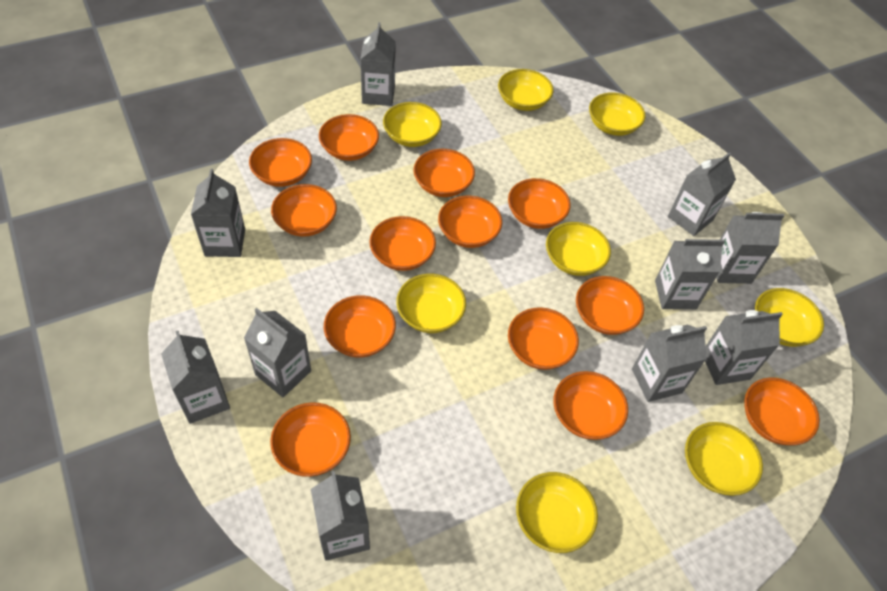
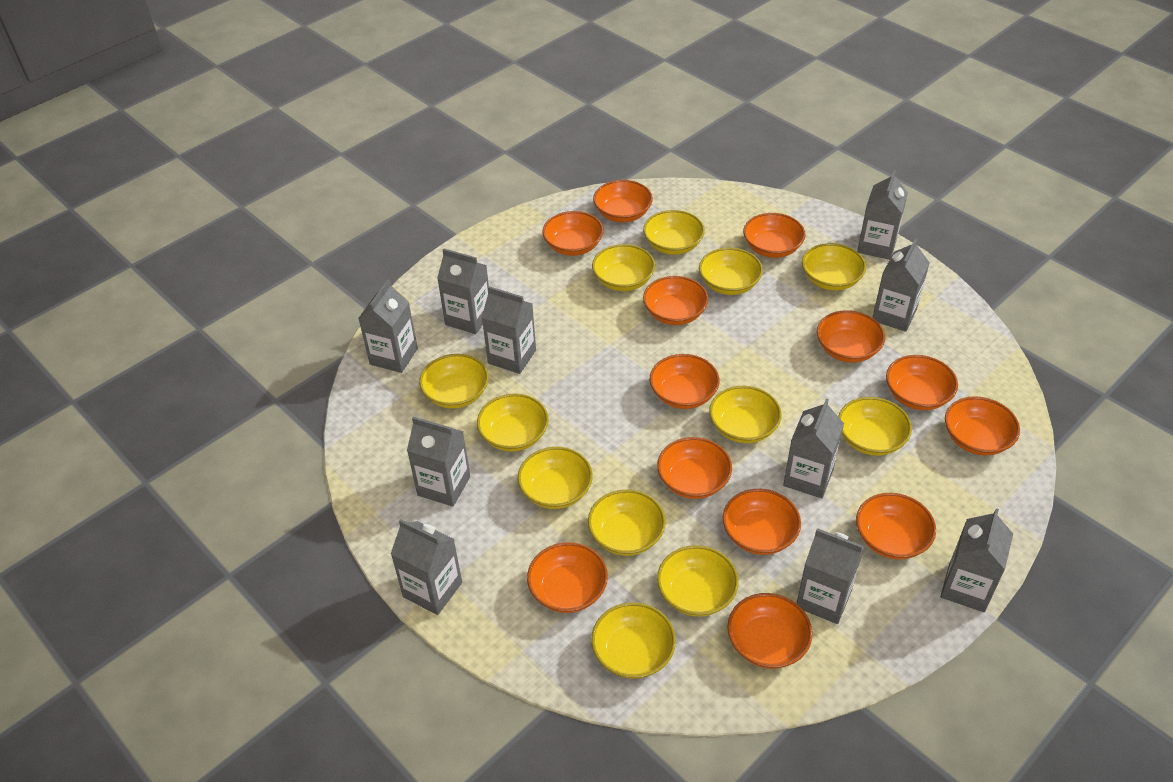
yellow bowl: [383,102,442,147] [396,274,466,333] [498,69,554,111] [516,472,598,553] [546,222,611,276] [589,92,646,136] [685,422,763,496] [755,288,824,347] = 8 -> [419,354,489,409] [477,394,549,452] [518,447,593,509] [588,489,666,556] [591,602,676,679] [592,244,655,291] [643,210,705,255] [657,545,739,617] [699,248,763,295] [709,386,782,443] [802,243,866,291] [838,397,912,456] = 12

